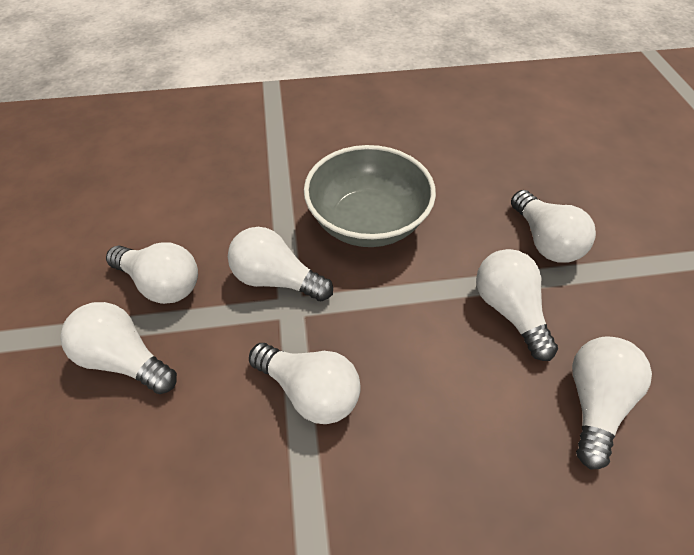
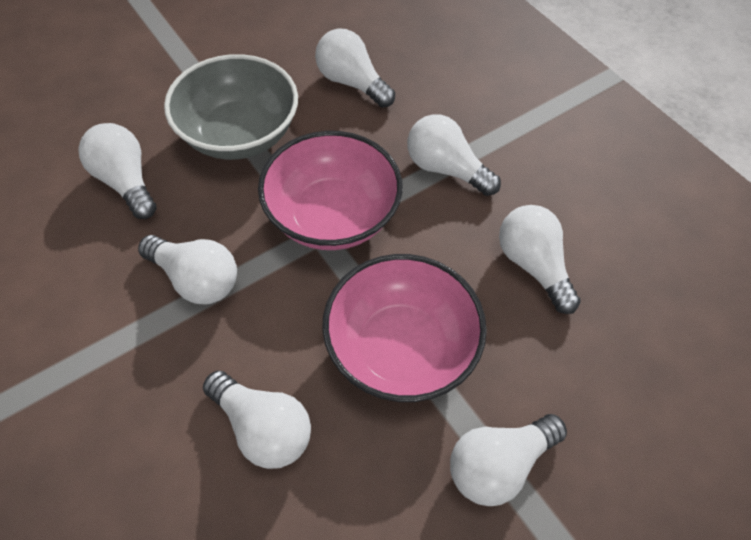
pink bowl: none = 0 -> [258,131,403,250] [322,254,487,402] = 2

